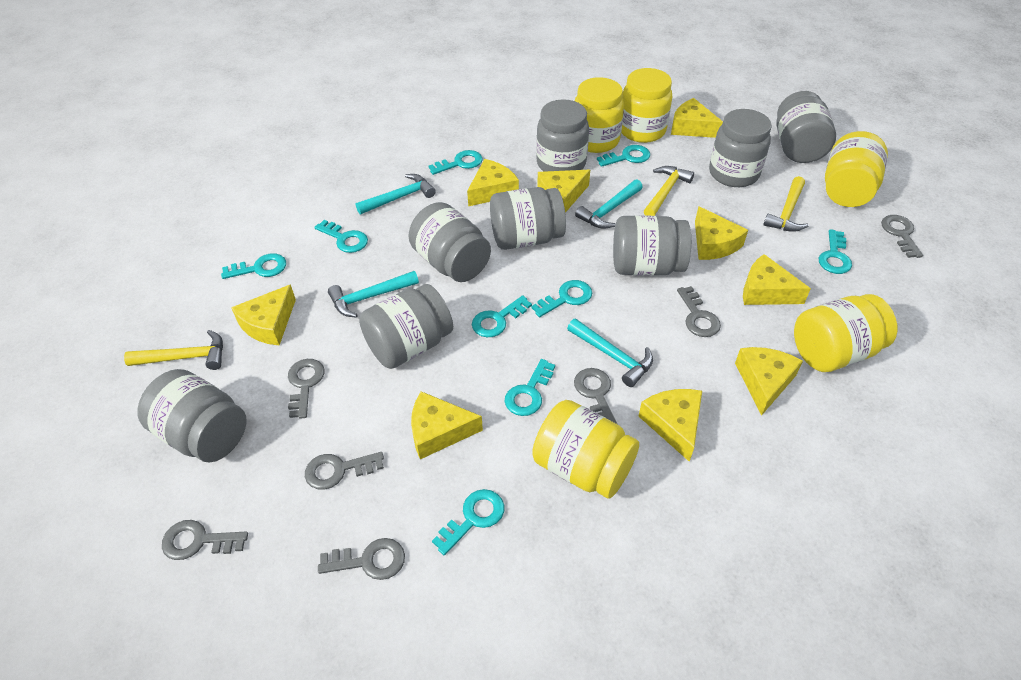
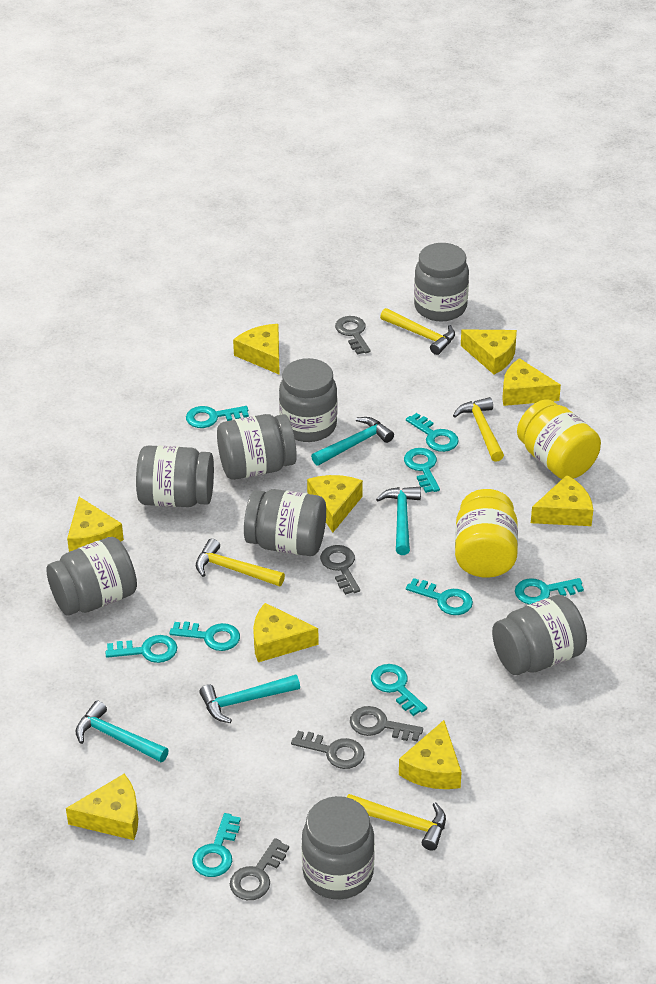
grey key: [162,520,248,560] [288,359,325,419] [305,452,384,490] [318,538,405,580] [574,368,617,424] [677,286,721,337] [881,215,923,258] = 7 -> [230,838,289,900] [291,731,365,769] [320,545,360,595] [335,316,371,355] [350,706,423,742] = 5
yellow hammer: [124,330,223,370] [644,166,694,216] [763,176,809,232] = 3 -> [196,539,285,587] [347,794,446,851] [380,308,455,355] [453,397,504,462] = 4
yellow jar: [532,400,639,499] [575,77,624,153] [621,68,672,143] [794,294,897,372] [825,131,888,207] = 5 -> [455,489,518,578] [517,399,601,479] = 2

